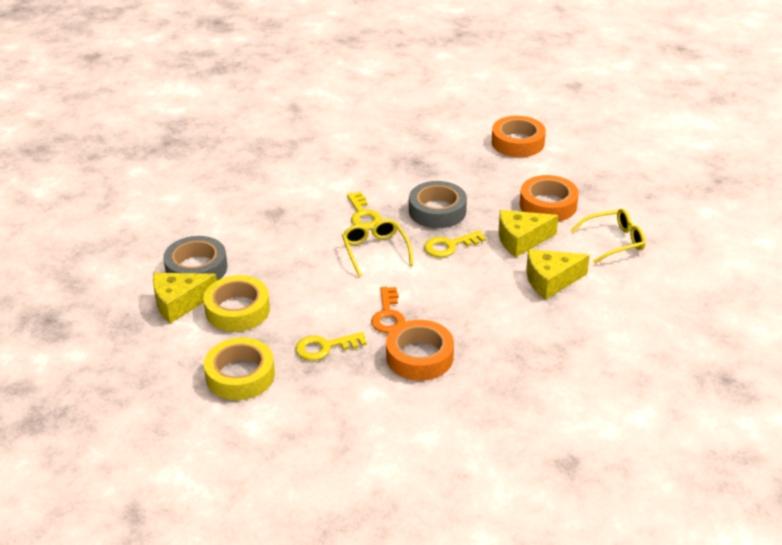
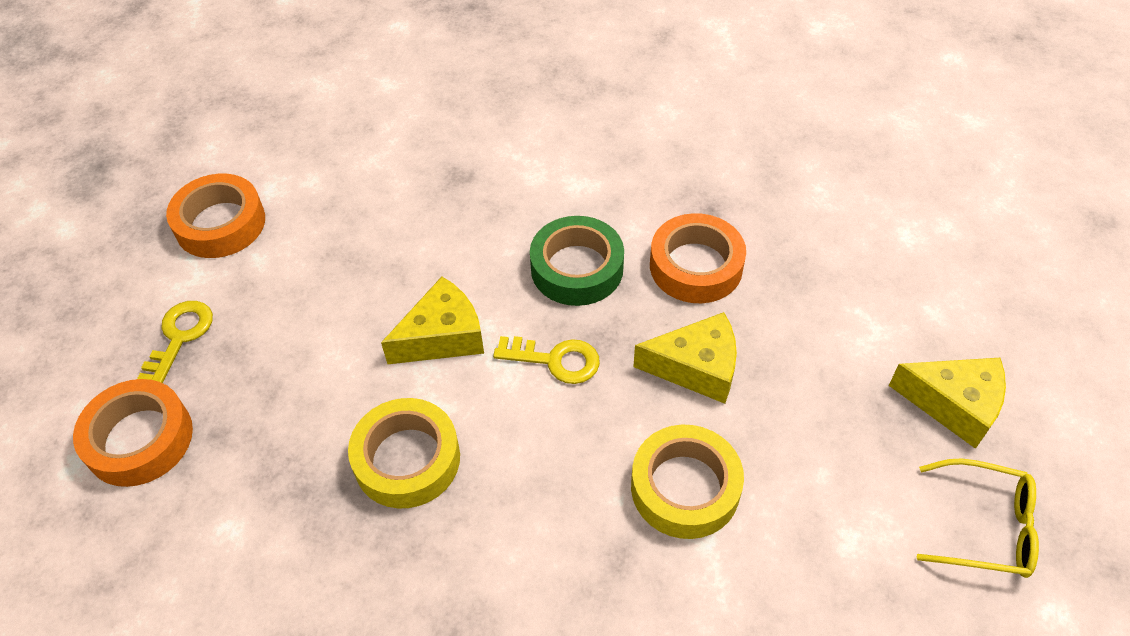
green tape: none = 0 -> [530,216,624,306] = 1
grey tape: [163,236,227,281] [409,181,467,228] = 2 -> none = 0
orange key: [371,287,405,333] = 1 -> none = 0
yellow glasses: [342,219,413,277] [571,208,646,264] = 2 -> [917,458,1039,578] = 1
yellow key: [295,332,367,361] [347,192,381,227] [424,230,486,257] = 3 -> [137,301,213,383] [493,336,600,384] = 2

